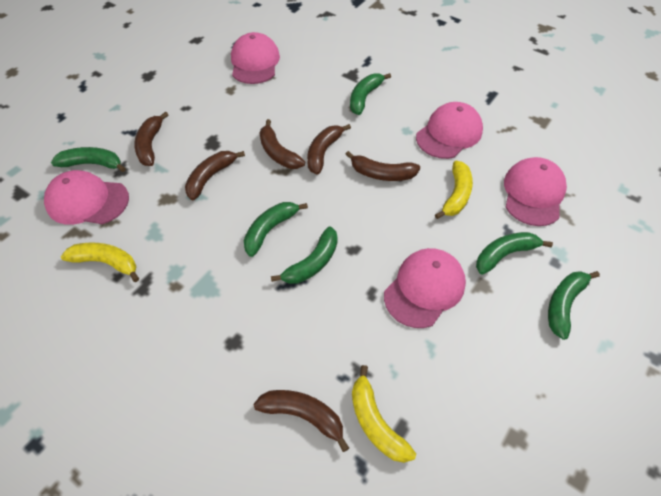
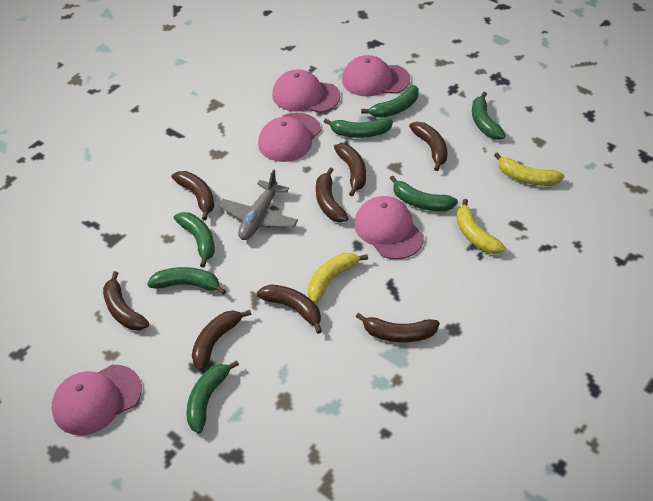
brown banana: [134,112,168,166] [185,151,245,200] [253,390,349,452] [259,119,305,169] [307,124,351,175] [345,151,421,181] = 6 -> [103,271,149,330] [171,171,215,220] [192,310,251,371] [257,285,322,334] [316,167,349,222] [334,144,366,197] [356,313,440,342] [409,122,447,171] = 8
green banana: [51,147,126,172] [244,202,308,257] [271,227,338,284] [350,73,391,115] [476,232,553,275] [548,271,600,340] = 6 -> [147,267,226,295] [174,212,215,268] [186,360,239,433] [324,118,393,138] [361,85,419,118] [390,176,458,211] [472,92,506,140] = 7
grey plane: none = 0 -> [218,169,298,240] = 1

